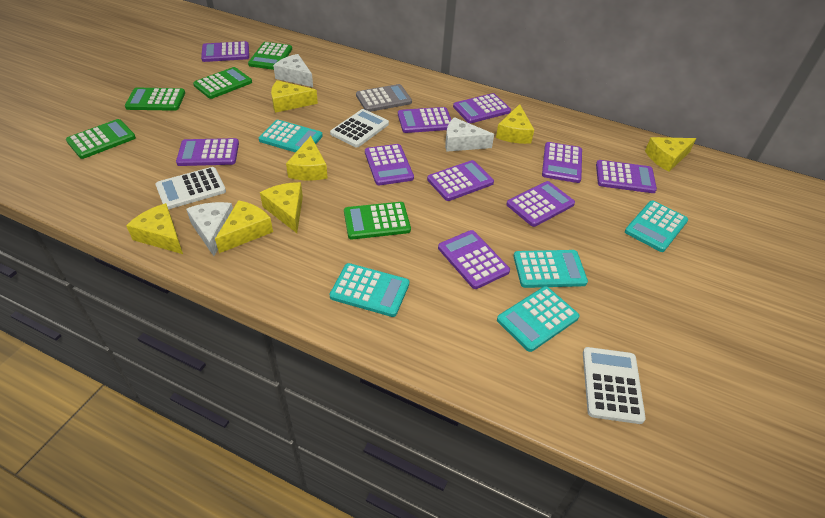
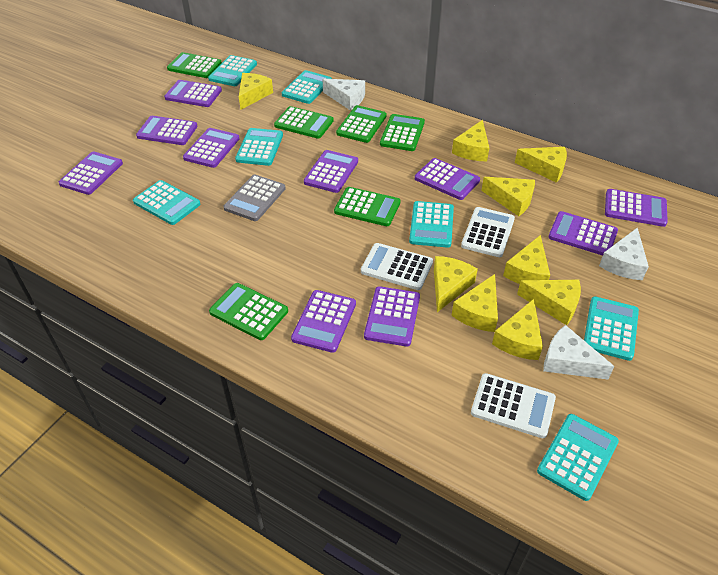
green calculator: [66,119,136,159] [125,88,185,111] [193,67,252,99] [248,42,292,70] [344,202,411,239] = 5 -> [167,52,222,78] [209,283,288,340] [274,106,334,139] [334,187,400,226] [336,105,387,143] [380,114,425,151] = 6
turquoise calculator: [259,120,323,153] [330,263,409,317] [497,286,580,352] [513,250,588,288] [625,201,688,252] = 5 -> [133,180,200,225] [208,55,257,86] [235,128,283,166] [282,70,332,104] [409,201,454,248] [537,414,619,501] [584,296,639,361] = 7
yellow cheese: [126,203,183,254] [215,200,273,253] [260,182,303,233] [271,80,318,113] [286,136,328,181] [496,104,534,144] [645,137,696,172] = 7 -> [239,73,273,110] [434,256,478,312] [451,274,498,332] [452,120,489,161] [481,177,535,216] [492,299,543,360] [503,235,550,284] [515,147,567,183] [517,280,581,325] = 9

